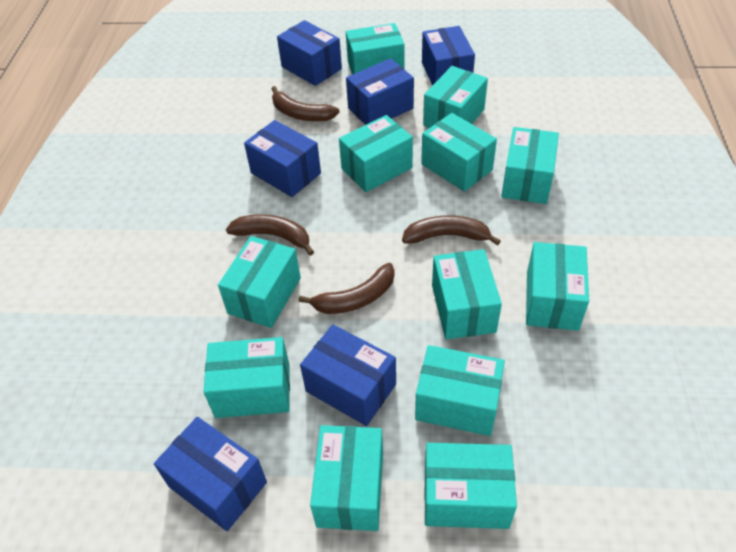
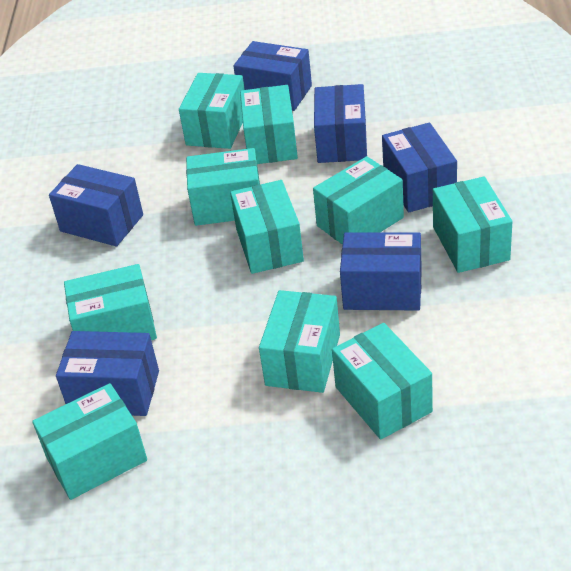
brown banana: [226,214,314,256] [271,86,340,122] [299,263,395,314] [402,215,501,245] = 4 -> none = 0
turquoise box: [203,337,290,418] [218,236,301,328] [310,425,383,531] [339,115,413,192] [346,23,405,75] [415,345,505,436] [421,113,497,192] [423,66,488,128] [424,443,517,529] [432,249,502,340] [501,127,559,204] [526,242,589,331] = 12 -> [32,383,147,500] [64,264,157,340] [179,73,245,149] [186,148,260,226] [230,180,304,274] [240,85,298,164] [259,290,340,393] [313,156,404,245] [332,323,433,440] [433,177,512,273] = 10

